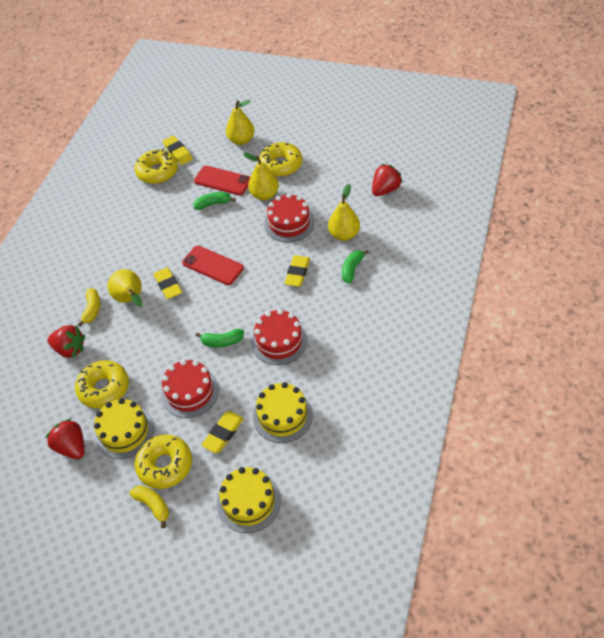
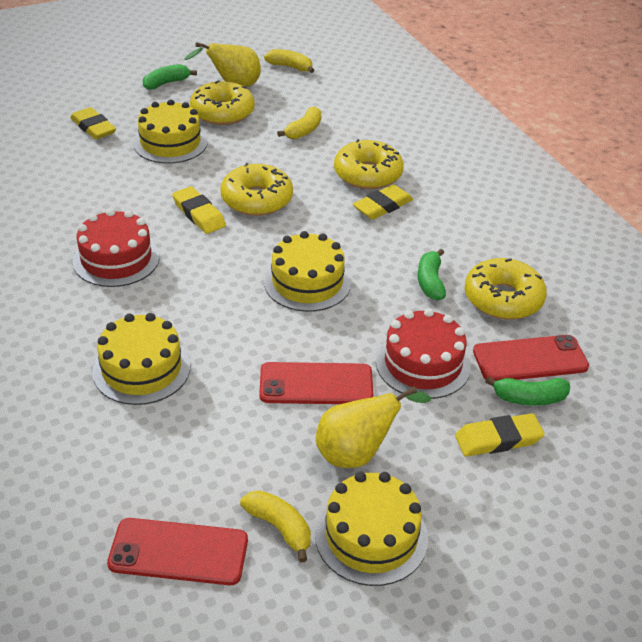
red cake: [161,360,219,418] [251,309,307,365] [264,193,315,242] = 3 -> [73,209,160,287] [376,308,471,399] = 2
red phone: [182,246,244,285] [194,166,250,195] = 2 -> [107,518,248,585] [259,362,373,404] [473,335,589,381] = 3
red strawberry: [45,418,84,459] [48,325,85,358] [372,164,403,196] = 3 -> none = 0
yellow banana: [78,288,100,327] [129,486,169,528] = 2 -> [240,490,311,562] [264,49,314,73] [277,106,321,139] = 3
yellow cake: [94,398,154,459] [217,467,281,533] [253,382,313,443] = 3 -> [92,313,190,405] [133,99,207,164] [264,231,351,312] [315,472,428,586] = 4
yellow pear: [107,269,142,307] [226,100,254,145] [243,152,279,200] [328,184,360,241] = 4 -> [184,42,261,87] [316,386,431,468] = 2

